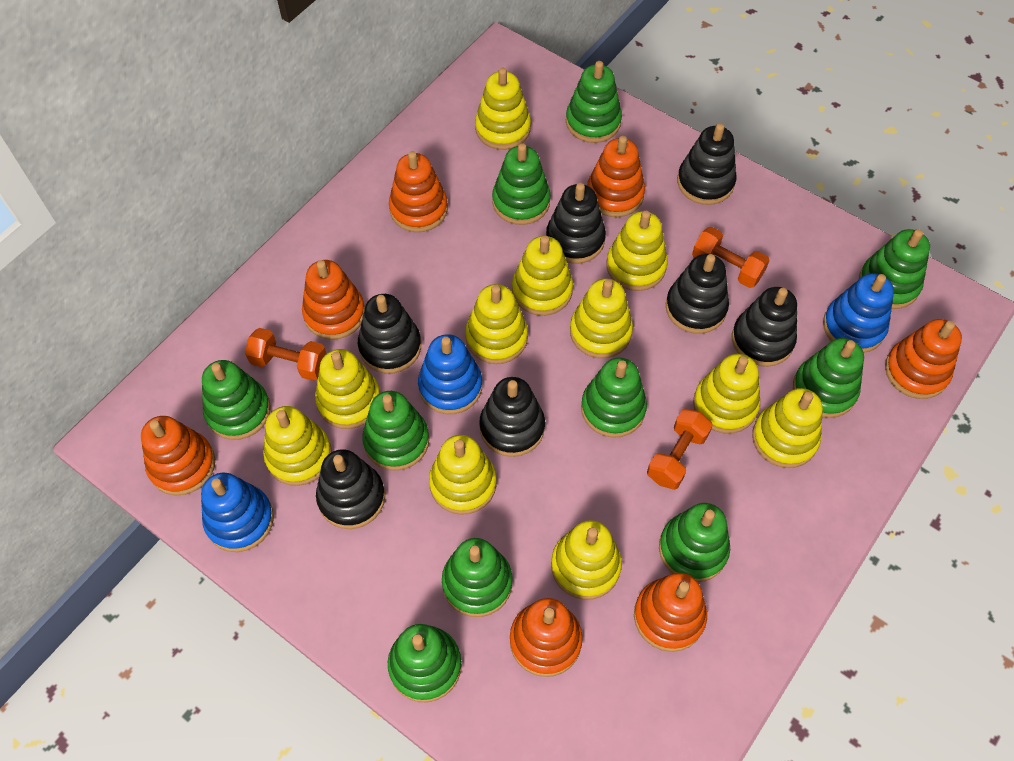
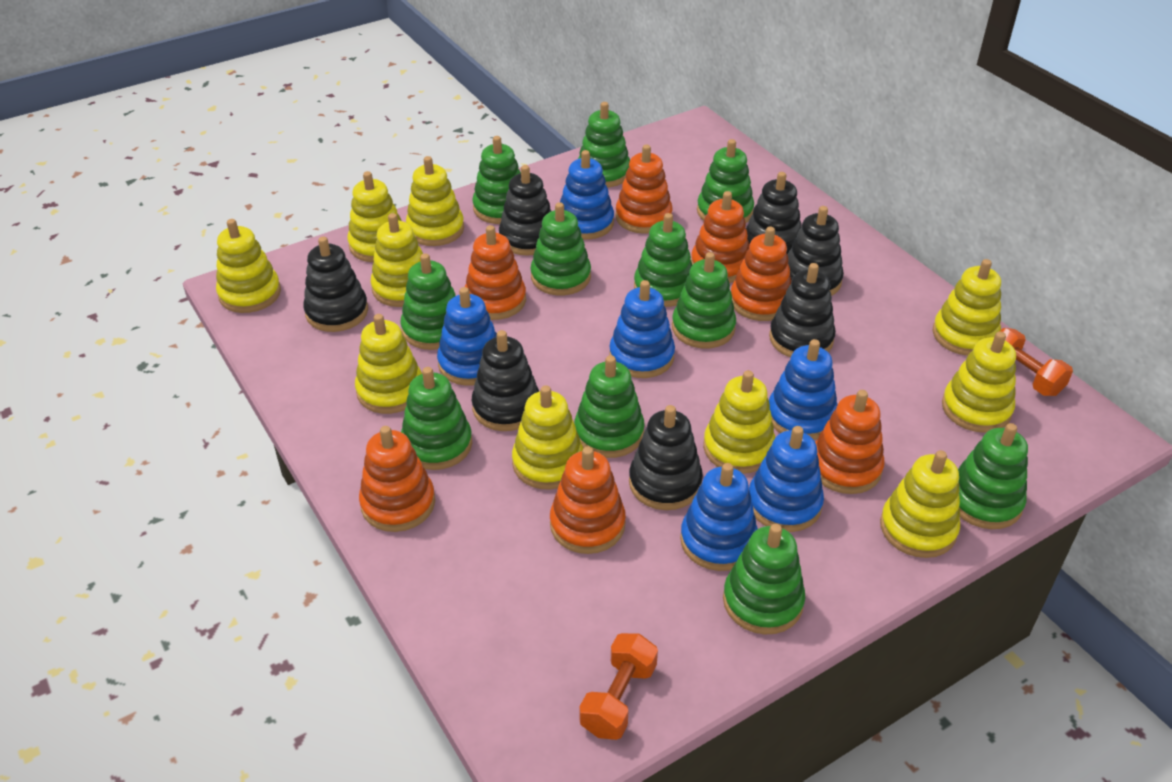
blue stacking toy: [201,473,274,552] [418,334,482,414] [823,273,894,353] = 3 -> [437,287,497,385] [560,150,614,240] [609,280,675,378] [680,463,758,571] [749,426,824,532] [769,339,837,440] = 6
green stacking toy: [202,360,271,440] [362,391,429,471] [388,624,462,702] [442,538,513,617] [492,143,551,225] [566,61,622,143] [581,358,647,438] [659,503,730,582] [793,338,864,418] [859,229,930,309] = 10 -> [400,253,456,350] [401,367,472,470] [472,136,521,224] [531,202,591,295] [574,355,645,458] [578,102,630,188] [634,213,692,307] [672,252,736,348] [697,139,754,223] [723,524,805,635] [958,423,1028,529] = 11
orange dumbbell: [245,328,327,381] [647,409,713,490] [692,227,770,288] = 3 -> [580,633,658,740] [994,328,1073,396] = 2
yellow stacking toy: [263,406,332,486] [315,349,380,429] [429,435,497,515] [465,284,528,364] [475,68,531,150] [512,236,573,316] [551,520,622,600] [570,278,633,358] [606,211,668,291] [693,354,760,433] [752,388,823,468] = 11 -> [216,219,281,313] [347,171,402,262] [355,314,422,414] [371,213,423,307] [406,156,464,246] [512,385,583,489] [703,370,775,474] [880,450,960,558] [932,259,1001,356] [942,331,1016,433] = 10

